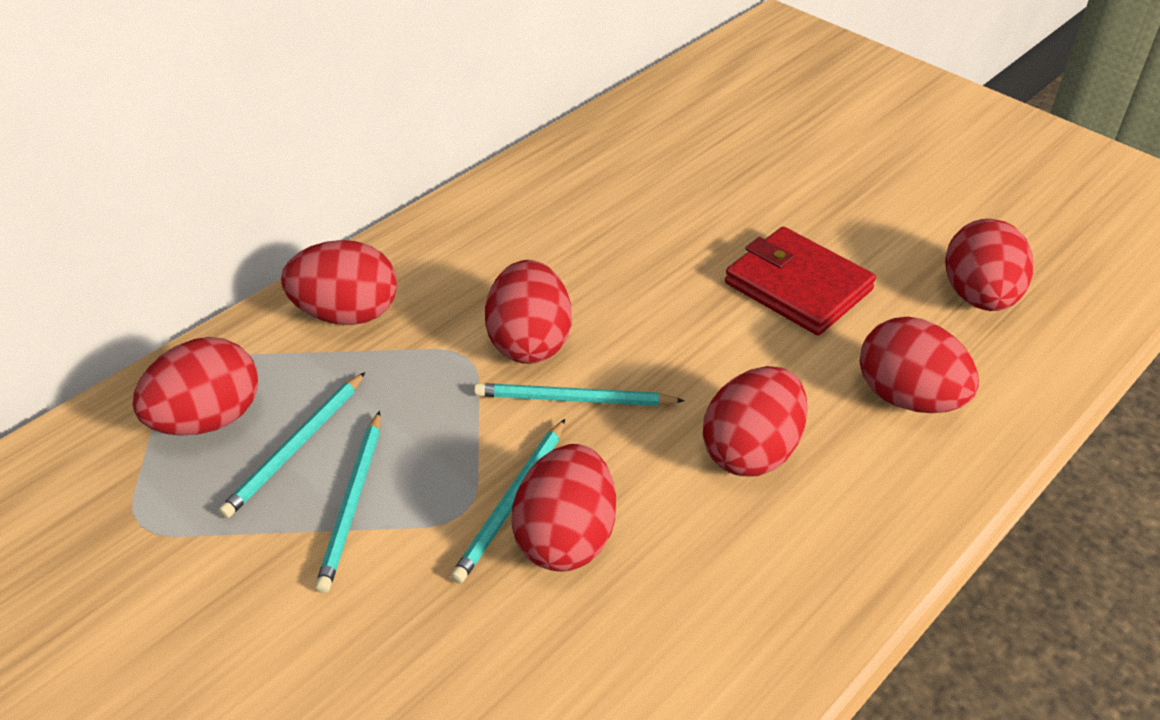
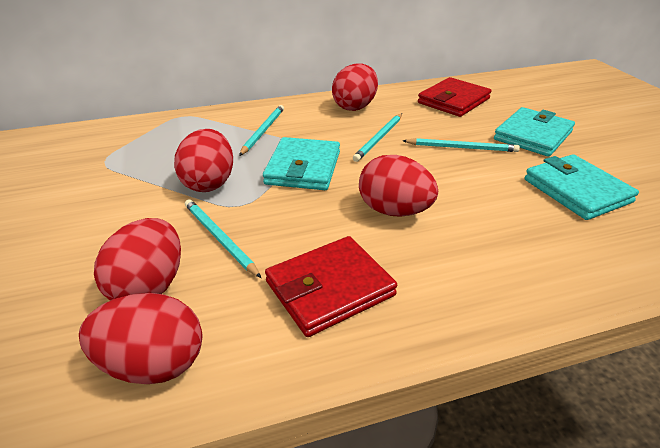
red egg: [133,337,258,436] [281,240,397,325] [485,260,572,364] [512,444,616,572] [703,366,808,477] [860,317,979,413] [945,219,1033,311] = 7 -> [79,293,202,384] [94,218,181,301] [174,129,233,192] [332,63,378,111] [359,155,438,217] = 5
red wallet: [725,227,876,335] = 1 -> [265,236,397,337] [418,77,492,117] = 2
turquoise wallet: none = 0 -> [263,137,340,190] [494,107,575,157] [525,154,639,220] = 3

